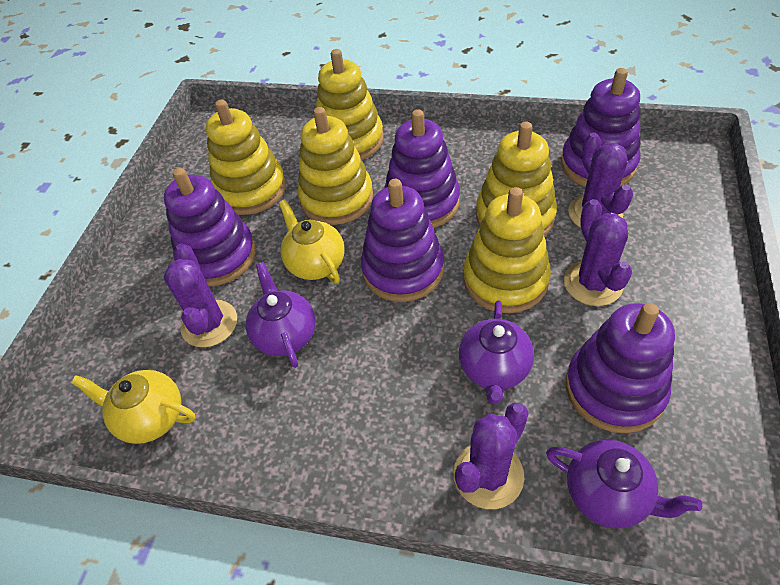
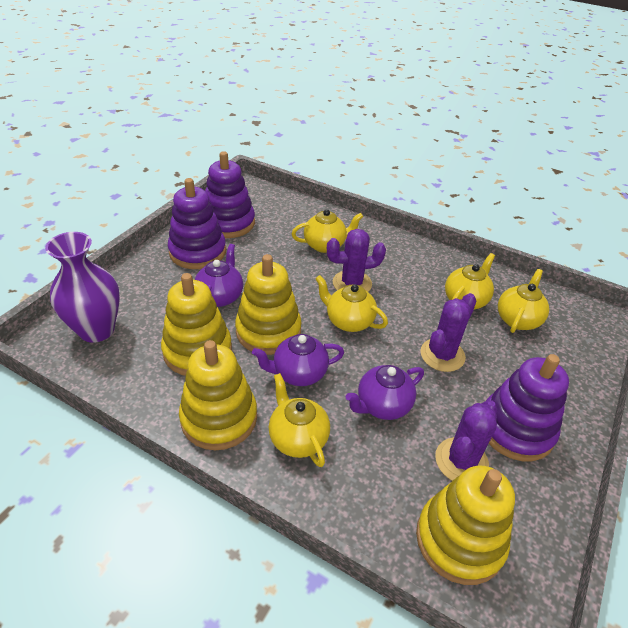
purple cactus: [164,244,237,348] [454,403,529,509] [564,199,632,306] [568,133,633,228] = 4 -> [327,229,386,292] [420,293,477,372] [435,400,498,481] = 3
purple stacking toy: [164,168,256,286] [361,179,444,302] [384,109,460,228] [561,68,641,187] [566,303,675,433] = 5 -> [168,178,226,269] [205,151,255,238] [486,354,569,461] = 3
purple vase: none = 0 -> [45,232,120,343] = 1
yellow stacking toy: [206,100,286,215] [298,107,373,225] [316,49,384,160] [463,187,551,313] [476,122,557,236] = 5 -> [161,273,232,376] [179,340,257,450] [235,254,302,355] [416,465,515,585] = 4
yellow teapot: [71,370,196,444] [279,199,344,283] = 2 -> [269,373,330,467] [292,209,363,253] [315,275,388,332] [445,253,495,309] [498,269,549,333] = 5

